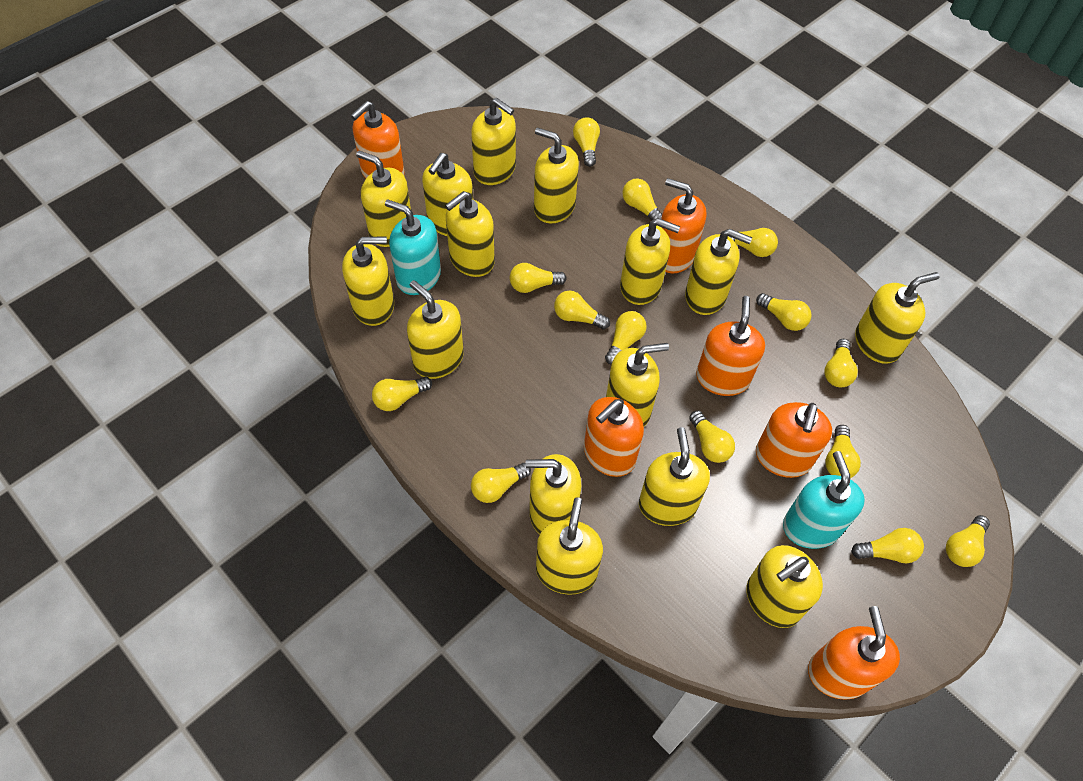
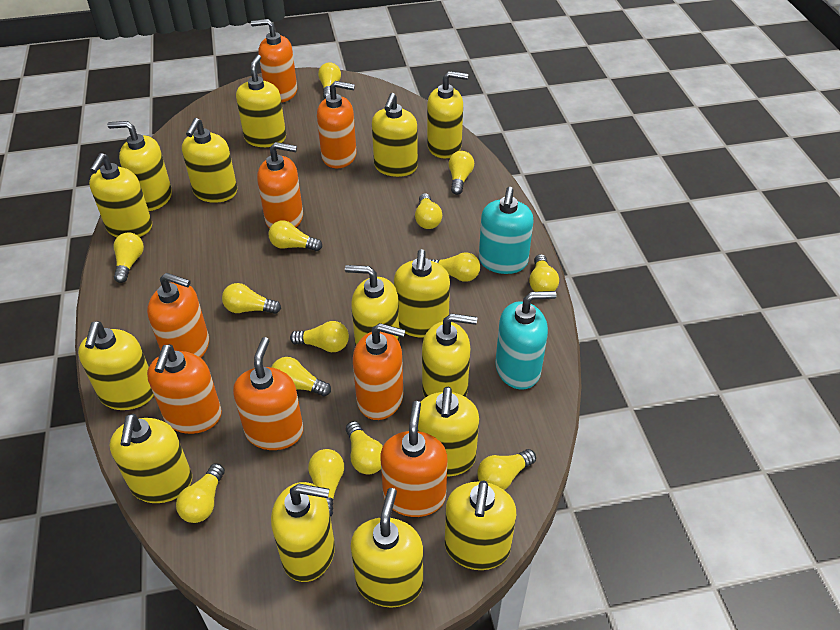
orange soap dispenser: [351,101,405,179] [584,397,644,477] [661,178,706,273] [696,296,765,396] [756,402,832,478] [808,606,900,700] = 6 -> [147,273,209,358] [147,344,222,434] [233,337,304,450] [251,19,297,103] [257,142,303,229] [317,81,357,168] [353,323,406,420] [380,401,448,517] = 8

